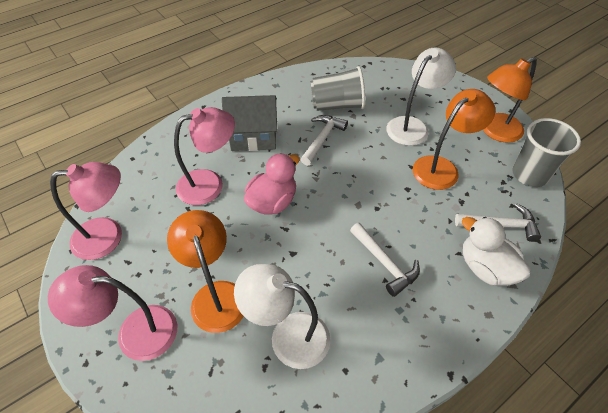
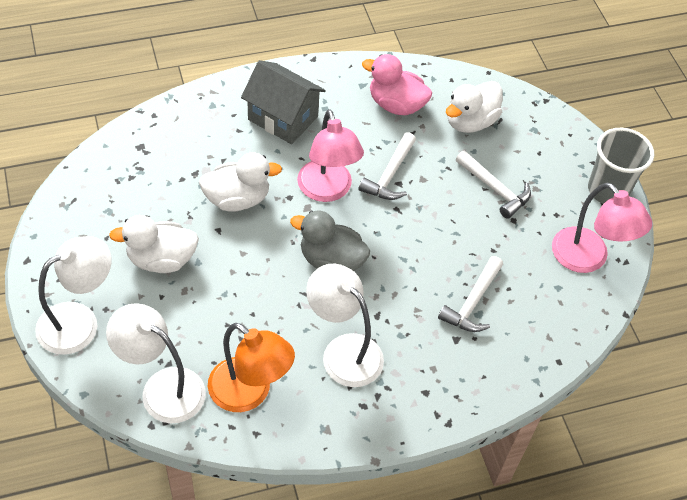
grey cup: [310,66,365,111] [512,118,581,187] = 2 -> [588,128,654,204] = 1
grey duck: none = 0 -> [290,211,370,271] = 1
orange lamp: [167,210,244,333] [413,89,495,190] [483,57,537,143] = 3 -> [208,323,295,412] = 1
pink lamp: [48,265,177,361] [50,162,122,260] [174,107,235,205] = 3 -> [297,109,364,202] [552,183,652,273] = 2
white duck: [462,217,531,286] = 1 -> [109,215,199,273] [199,152,282,212] [446,81,503,133] = 3
white lamp: [234,264,331,369] [386,47,456,146] = 2 -> [35,236,112,355] [106,303,206,423] [306,264,384,387] = 3

